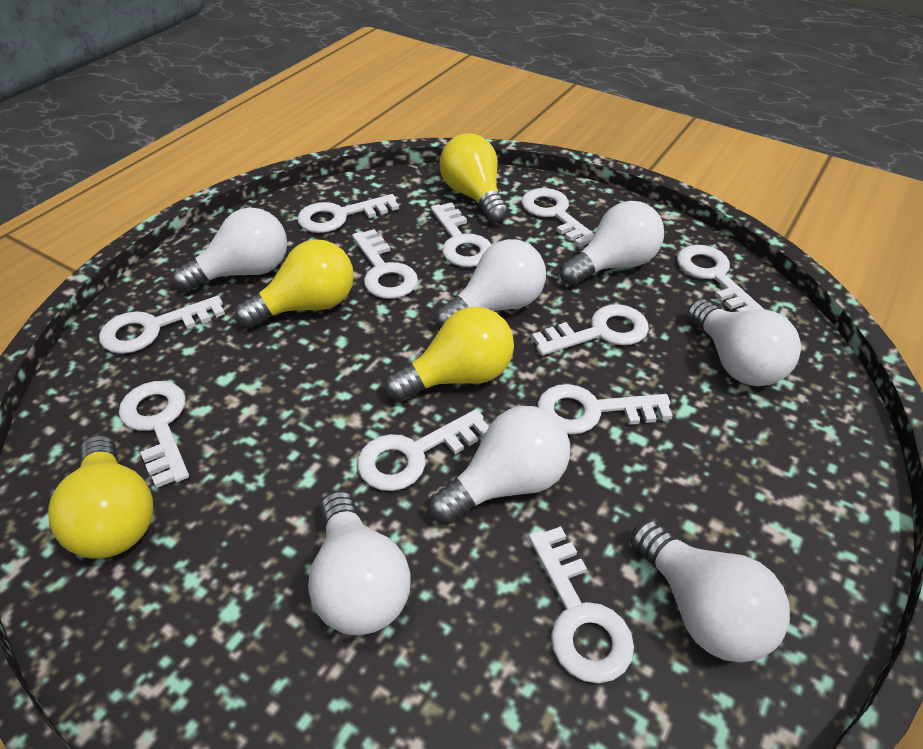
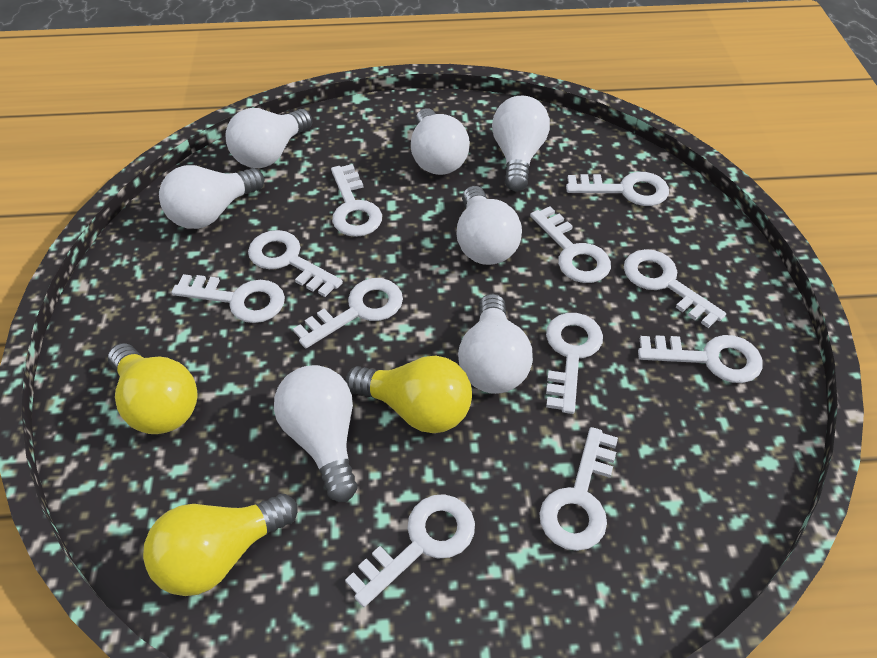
yellow light bulb: [48,435,153,559] [235,239,354,328] [384,307,514,402] [440,133,508,223] = 4 -> [108,343,198,434] [143,494,298,596] [345,356,472,433] = 3

